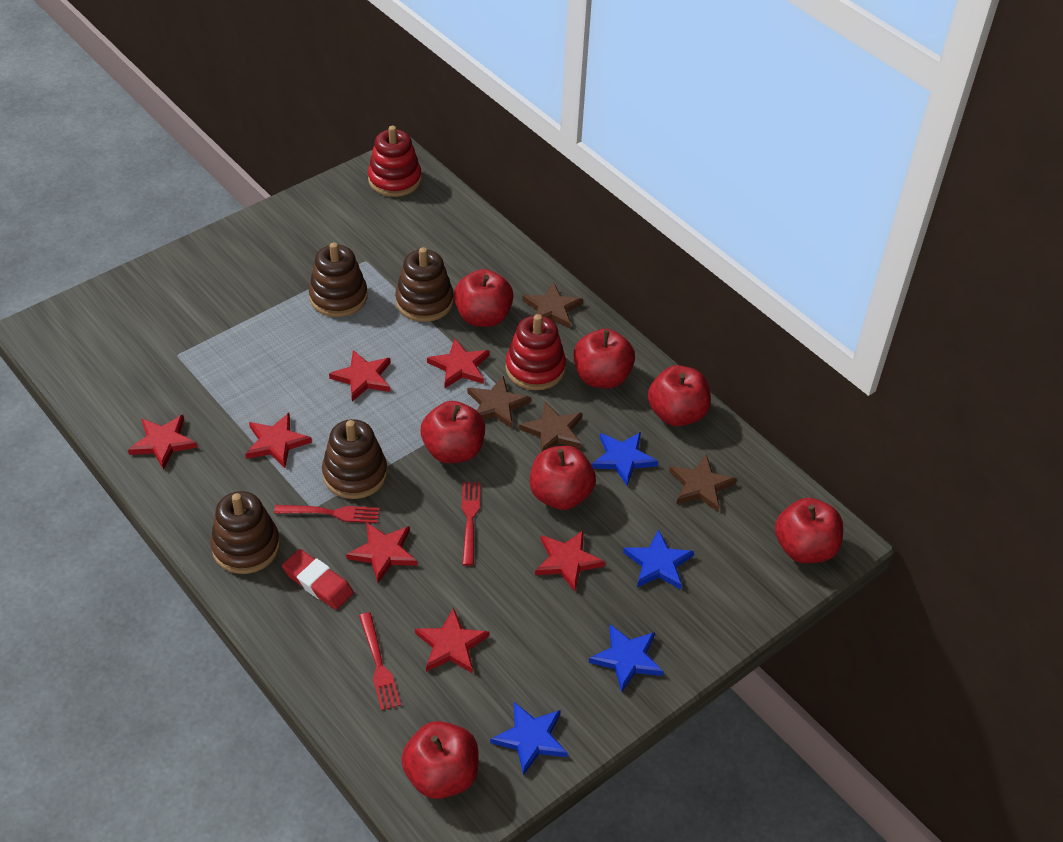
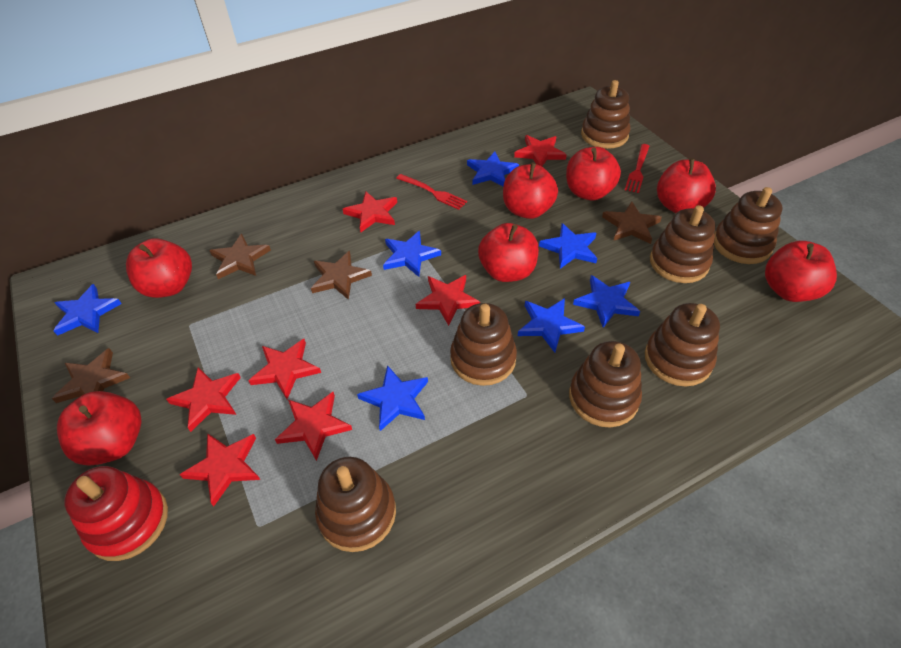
blue star: [490,702,568,776] [589,624,664,692] [591,432,658,486] [623,529,694,590] = 4 -> [54,284,122,336] [357,365,428,431] [383,231,441,277] [467,152,519,186] [518,298,585,353] [539,223,597,269] [573,275,640,328] = 7
brown stacking toy: [210,491,280,574] [309,242,367,317] [322,419,388,499] [395,247,454,322] = 4 -> [315,457,396,552] [450,303,517,386] [569,341,642,427] [581,80,631,149] [645,303,720,386] [650,205,716,283] [714,187,782,264] = 7
red eraser: [282,549,354,610] = 1 -> none = 0
red fork: [274,505,379,523] [359,612,401,711] [461,482,481,566] = 3 -> [396,174,467,210] [625,144,650,193] = 2
red stacking toy: [368,126,422,197] [505,314,566,390] = 2 -> [64,466,168,561] = 1

